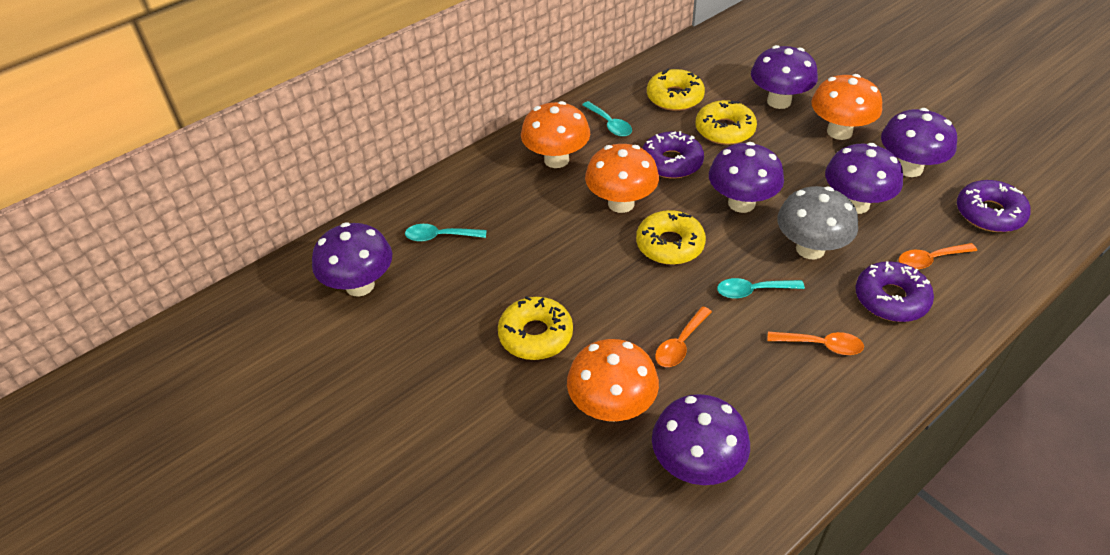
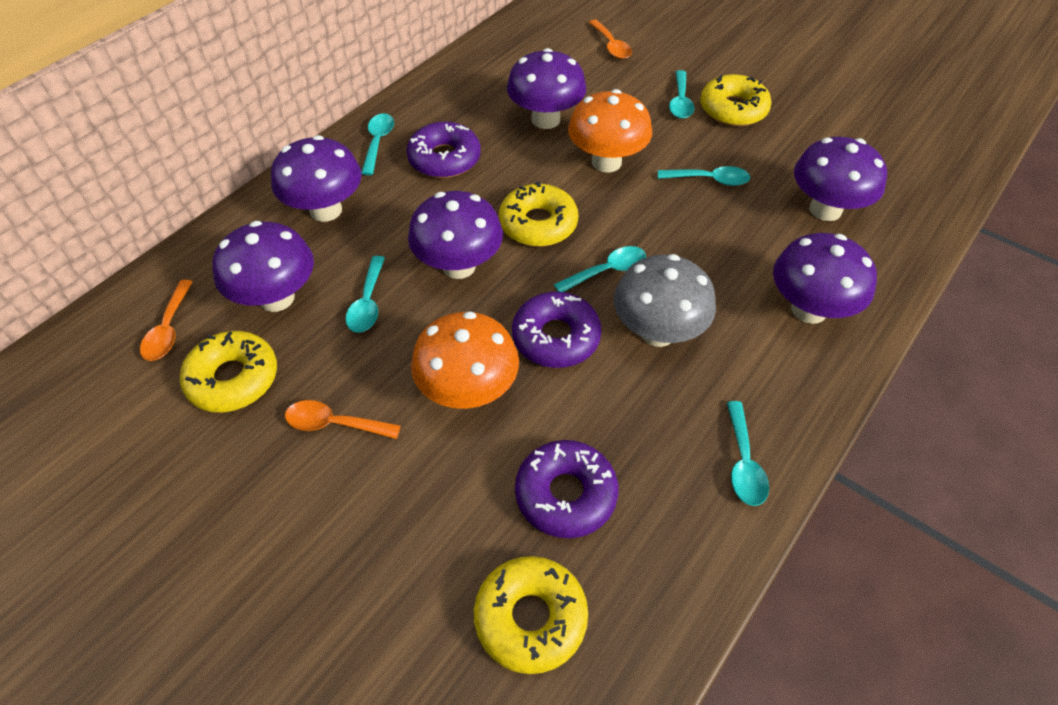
orange mushroom: [521,101,590,168] [567,339,659,422] [585,144,659,213] [811,74,882,140] = 4 -> [411,311,519,409] [568,89,652,172] = 2
turquoise spoon: [405,224,487,242] [582,101,632,137] [717,278,805,299] = 3 -> [346,256,385,333] [361,113,394,175] [554,246,646,292] [658,166,750,186] [669,70,694,119] [727,401,769,506] = 6

